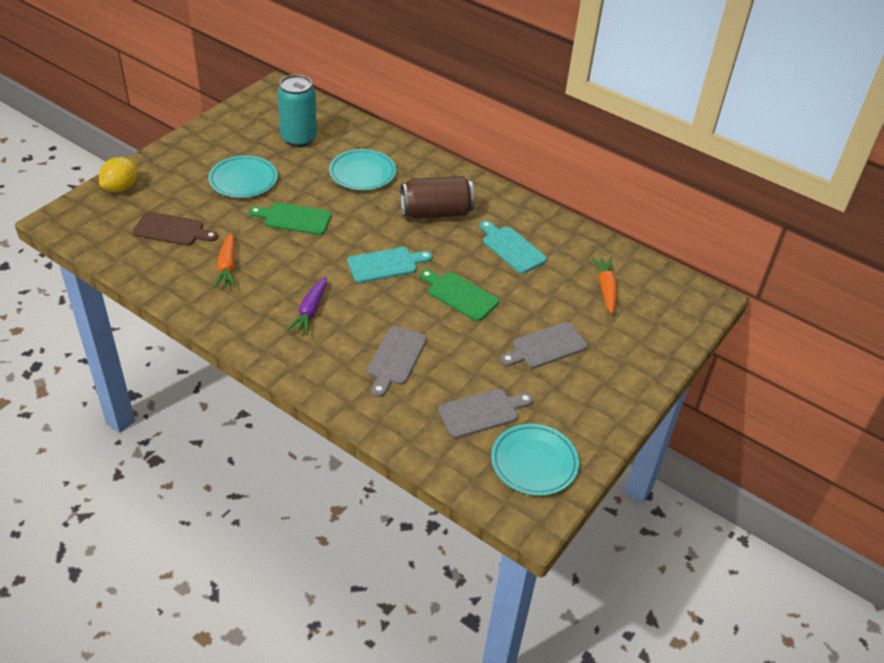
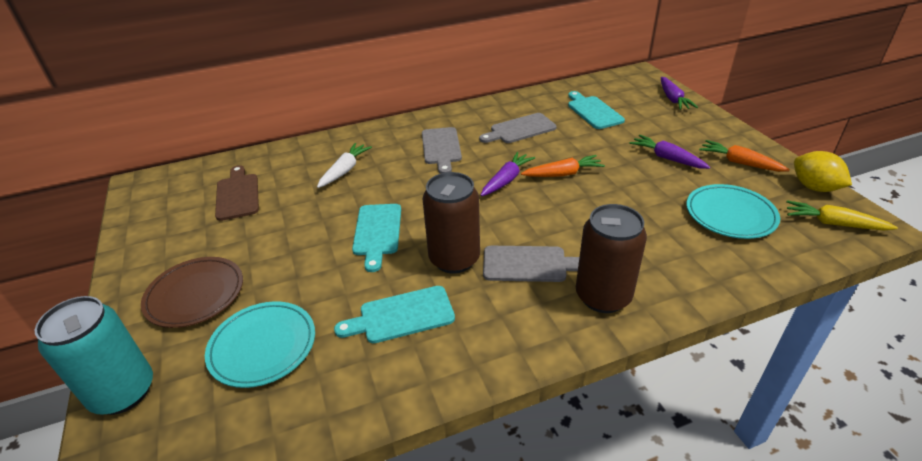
brown can: [401,176,474,219] = 1 -> [423,172,480,274] [576,204,647,313] = 2
brown plate: none = 0 -> [141,257,243,328] = 1
green cutting board: [249,202,331,235] [420,269,499,321] = 2 -> none = 0
purple carrot: [287,276,327,336] = 1 -> [481,152,535,196] [629,135,710,169] [661,77,698,110] = 3
turquoise cutting board: [347,247,432,283] [480,220,547,274] = 2 -> [334,286,455,343] [352,204,401,272] [568,91,625,129] = 3
turquoise plate: [208,155,278,198] [329,149,396,190] [491,424,579,496] = 3 -> [205,301,315,388] [686,184,780,239] = 2
white carrot: none = 0 -> [317,143,372,188] = 1
yellow carrot: none = 0 -> [786,200,898,231] = 1

